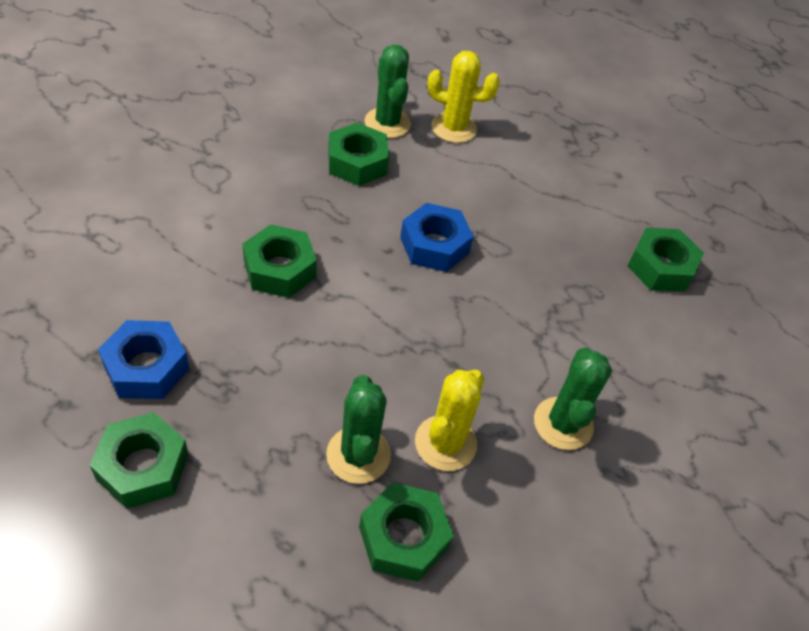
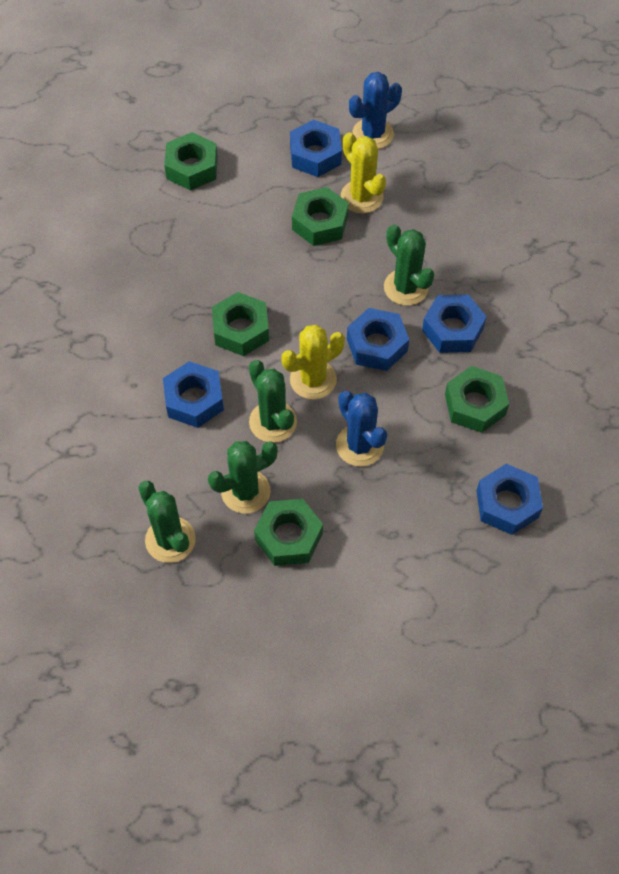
blue cactus: none = 0 -> [336,391,387,467] [349,72,402,149] = 2
blue nut: [98,320,189,399] [400,203,474,272] = 2 -> [163,361,224,428] [290,120,342,177] [347,308,409,371] [422,294,487,353] [476,464,543,535] = 5
green cactus: [326,375,391,484] [365,44,411,138] [534,348,612,450] = 3 -> [138,481,196,563] [208,441,278,514] [249,360,297,443] [384,225,434,306] = 4

